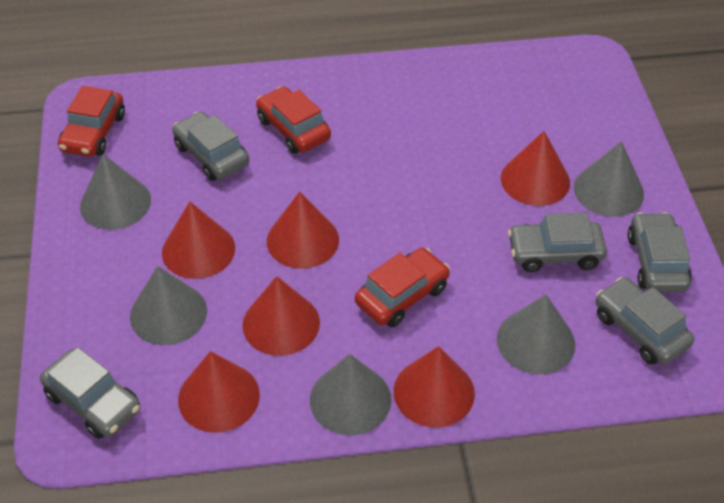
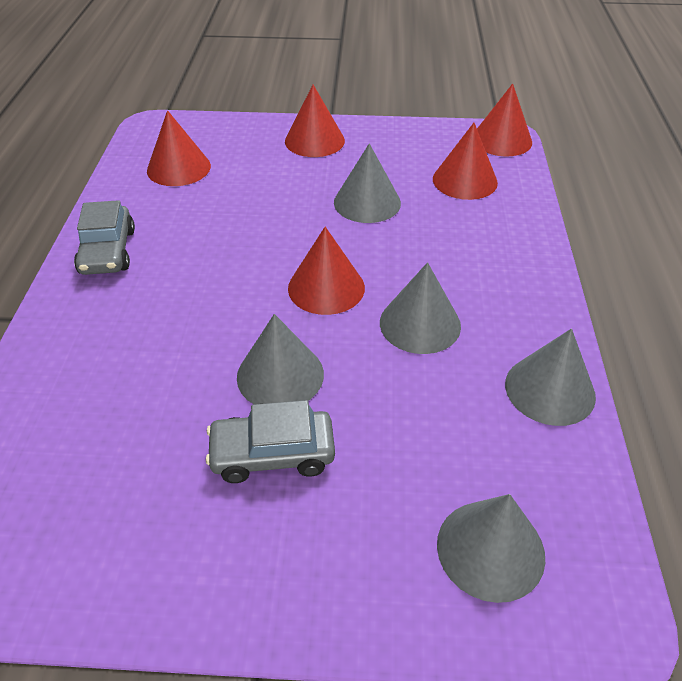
grey car: [40,347,141,439] [172,112,249,181] [508,212,607,272] [596,277,695,365] [627,212,692,292] = 5 -> [74,200,135,275] [206,400,335,483] = 2
red car: [58,86,125,157] [256,86,331,154] [355,248,450,327] = 3 -> none = 0
red cone: [162,202,235,279] [178,351,260,433] [243,276,320,356] [267,192,339,269] [394,346,475,427] [501,131,570,206] = 6 -> [147,110,211,186] [285,85,345,157] [288,227,365,315] [433,123,498,200] [477,84,532,156] = 5

